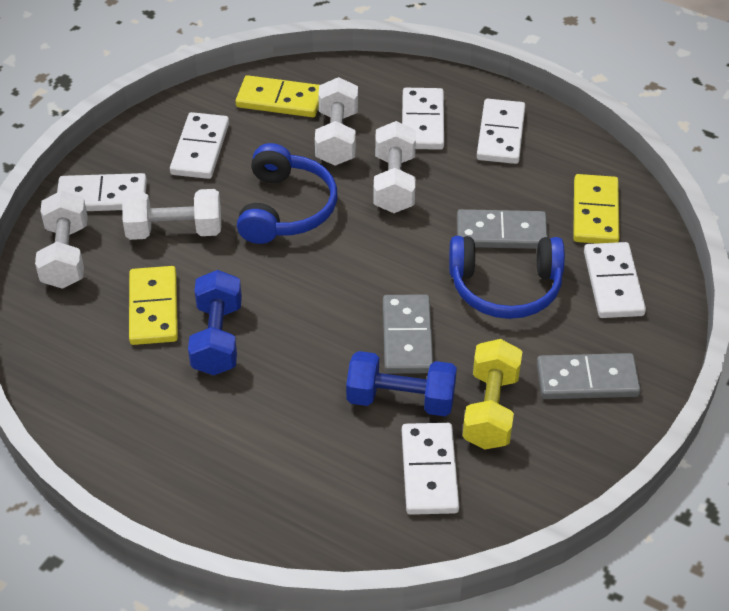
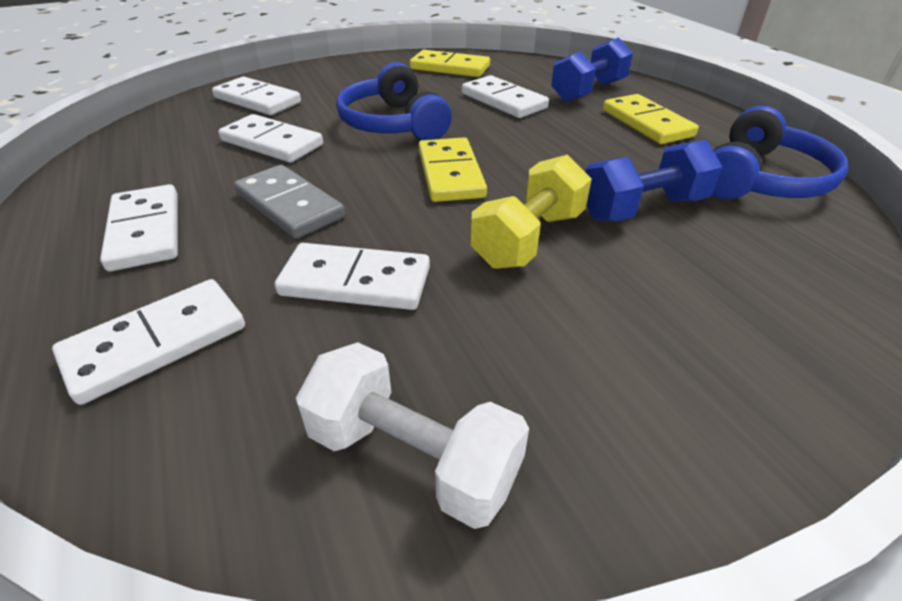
grey domino: [383,294,433,374] [457,209,548,249] [536,353,641,399] = 3 -> [234,165,345,239] = 1
white dumbbell: [35,190,88,289] [122,189,221,240] [315,77,358,166] [373,121,416,213] = 4 -> [296,342,529,529] = 1

